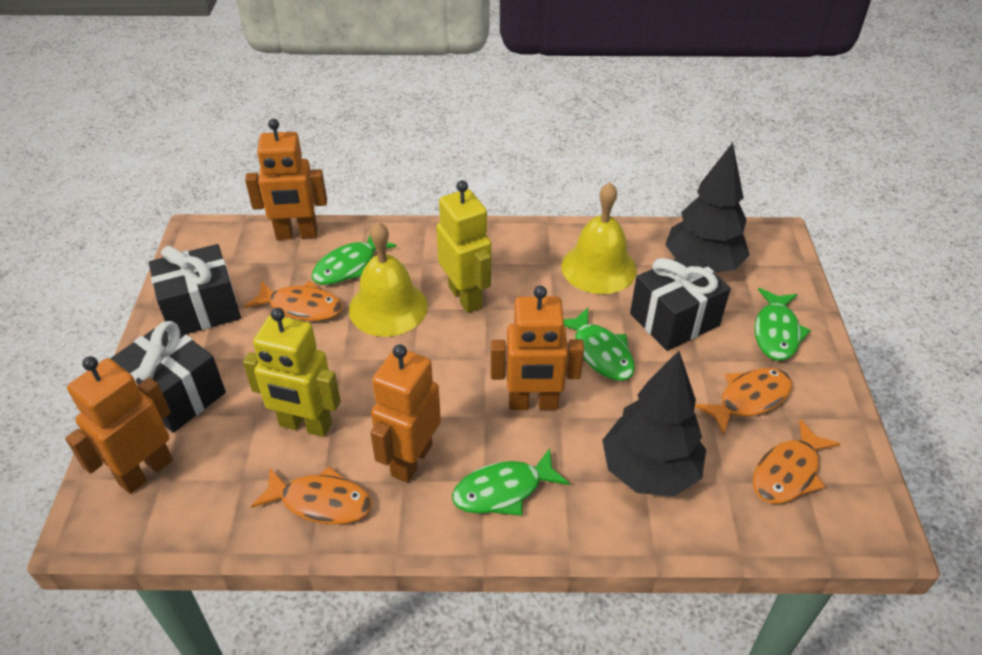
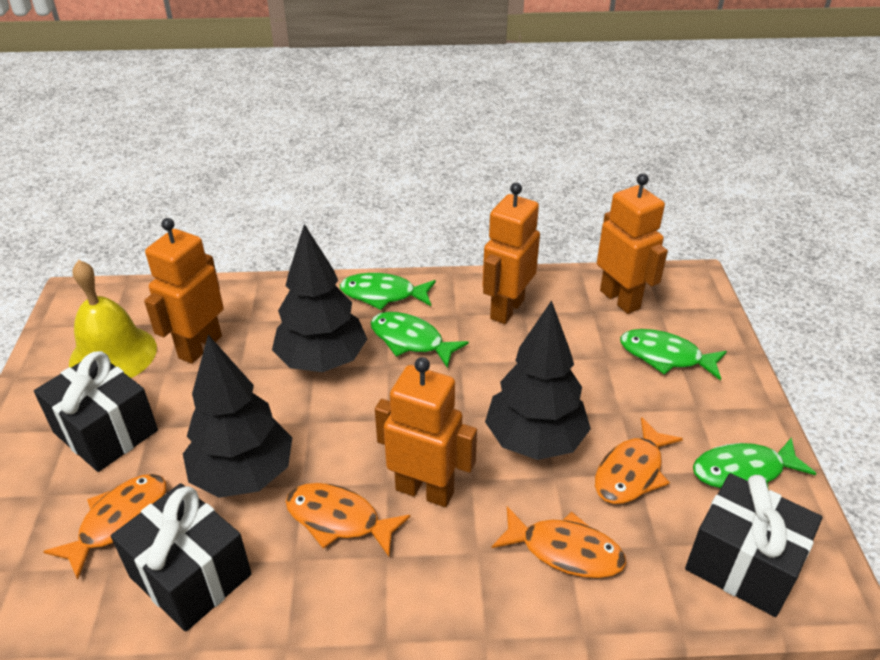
black tree: [602,351,706,496] [665,143,750,273] = 2 -> [183,335,292,498] [272,224,367,372] [485,300,591,460] = 3
yellow bell: [349,222,428,337] [562,182,637,294] = 2 -> [69,260,157,378] = 1
yellow robot: [243,308,341,437] [436,180,491,313] = 2 -> none = 0

